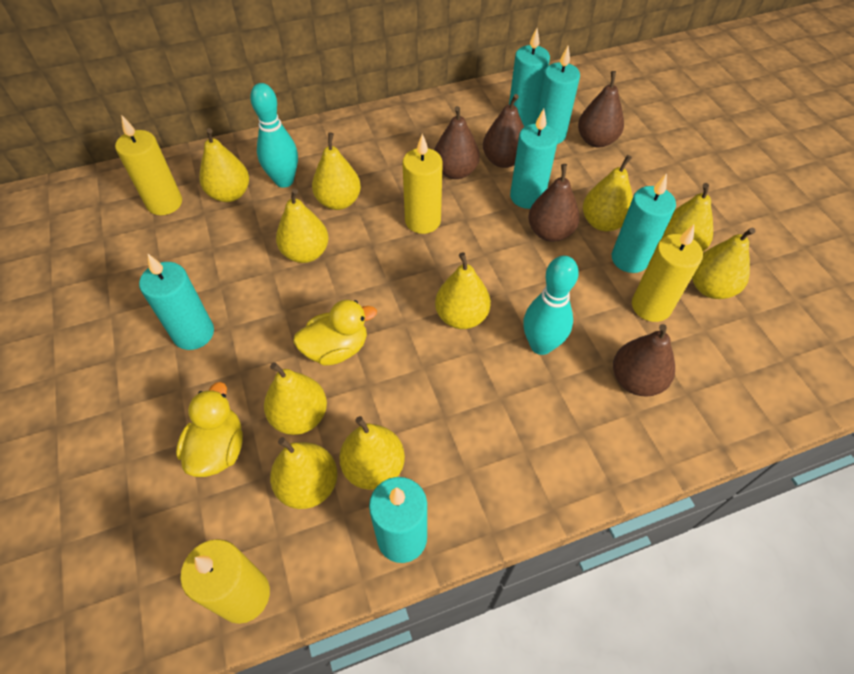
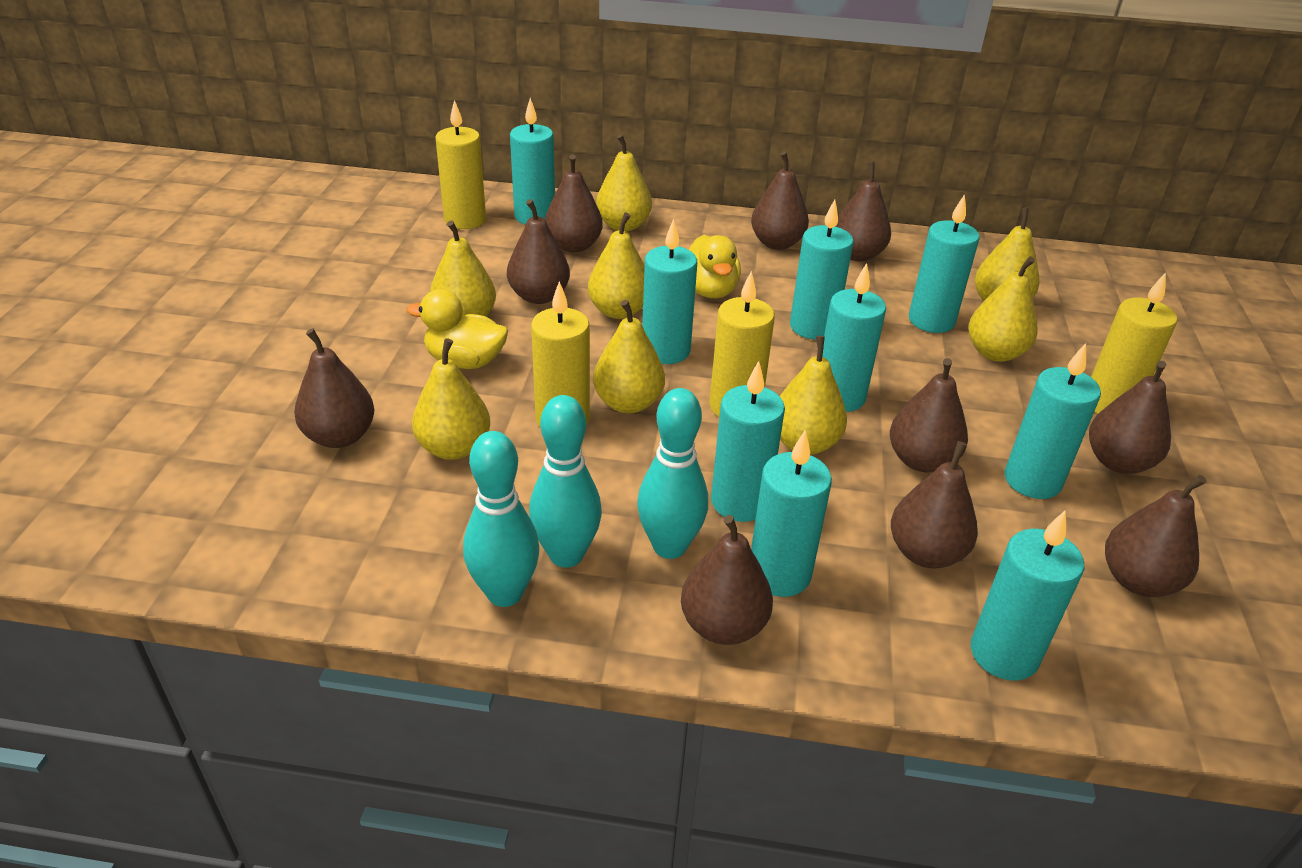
brown pear: [434,106,480,179] [483,94,524,168] [528,164,580,242] [578,71,624,148] [613,324,675,397] = 5 -> [294,328,374,448] [507,199,570,304] [545,154,603,253] [681,515,773,645] [751,152,809,250] [835,162,891,261] [890,358,968,472] [891,441,978,569] [1089,361,1171,474] [1105,475,1206,597] = 10
turquoise bowling pin: [250,83,298,188] [523,256,579,355] = 2 -> [463,431,539,607] [529,395,602,568] [637,388,708,559] = 3
turquoise candle: [139,254,214,350] [369,477,427,563] [509,28,550,127] [510,109,558,209] [535,46,580,144] [612,173,676,273] = 6 -> [510,98,555,225] [642,219,697,364] [711,361,785,522] [751,431,832,597] [790,200,854,339] [822,263,886,412] [909,194,980,333] [971,511,1084,681] [1004,343,1101,499] = 9
yellow pear: [199,128,249,202] [264,362,327,435] [270,437,338,509] [276,189,329,263] [312,132,361,210] [339,416,405,490] [435,252,491,329] [583,155,633,231] [661,183,713,251] [692,228,755,299] = 10 -> [412,338,490,460] [430,220,496,316] [588,212,645,319] [593,300,665,414] [596,134,652,232] [780,336,847,455] [968,256,1037,362] [975,208,1039,302] = 8

